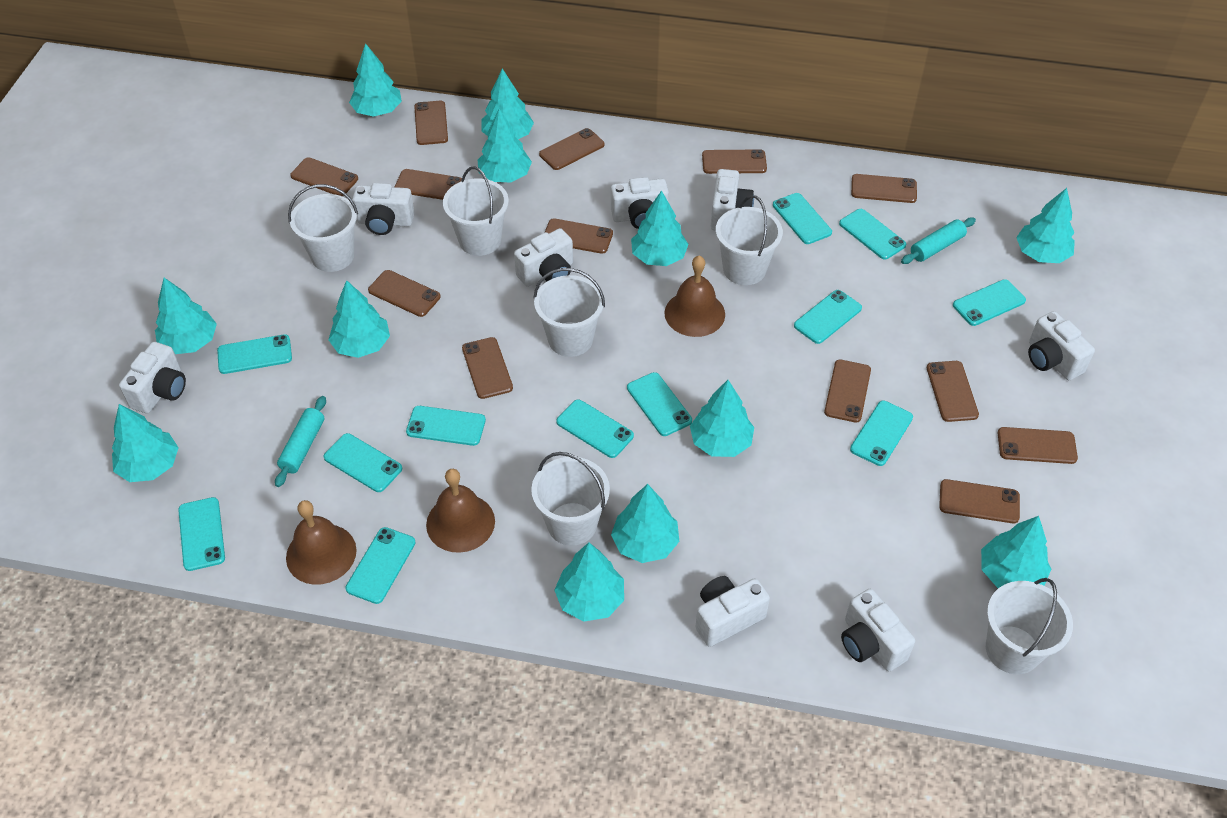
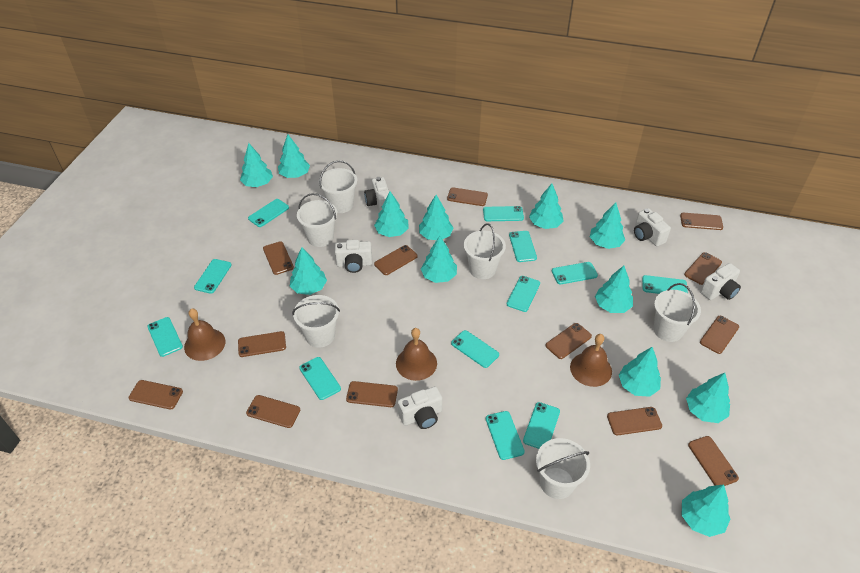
turquoise rolling pin: [275,396,326,487] [901,218,976,264] = 2 -> none = 0
white camera: [119,342,186,413] [352,183,415,235] [514,228,573,287] [611,177,669,229] [696,576,770,647] [711,169,754,231] [841,589,915,671] [1028,311,1095,380] = 8 -> [335,240,372,273] [364,177,389,212] [398,386,442,429] [634,208,671,246] [700,263,741,300] = 5

